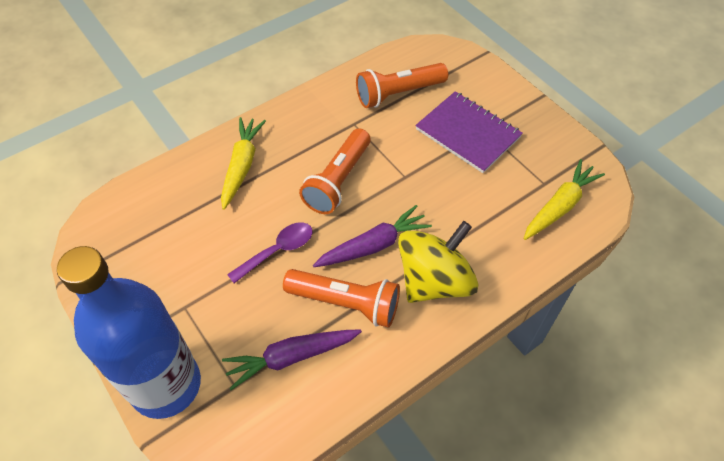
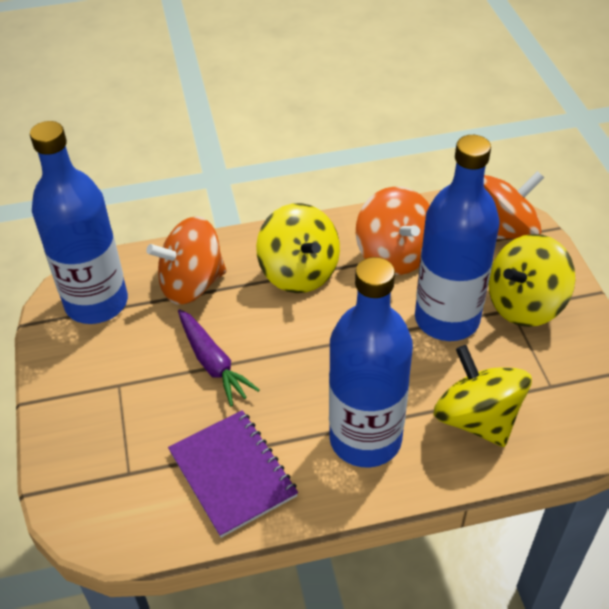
blue bottle: [57,246,201,419] = 1 -> [30,121,128,324] [329,257,413,467] [415,135,500,341] = 3
orange flashlight: [283,269,400,328] [299,128,371,214] [356,63,448,108] = 3 -> none = 0
orange spinning top: none = 0 -> [146,216,226,304] [356,186,430,275] [484,171,544,240] = 3
purple carrot: [222,329,362,390] [313,205,432,267] = 2 -> [178,309,260,406] = 1
purple spoon: [227,222,313,283] = 1 -> none = 0
yellow carrot: [221,117,266,210] [524,159,605,240] = 2 -> none = 0
yellow spinning top: [398,221,479,303] = 1 -> [256,203,340,293] [433,345,532,447] [488,234,575,327] = 3

